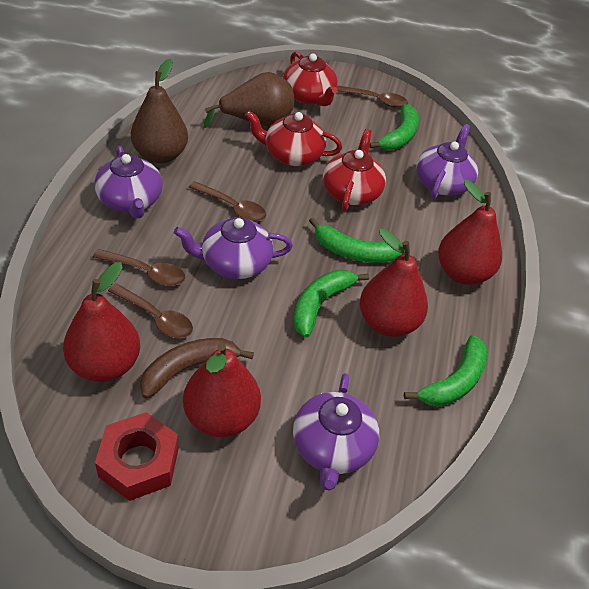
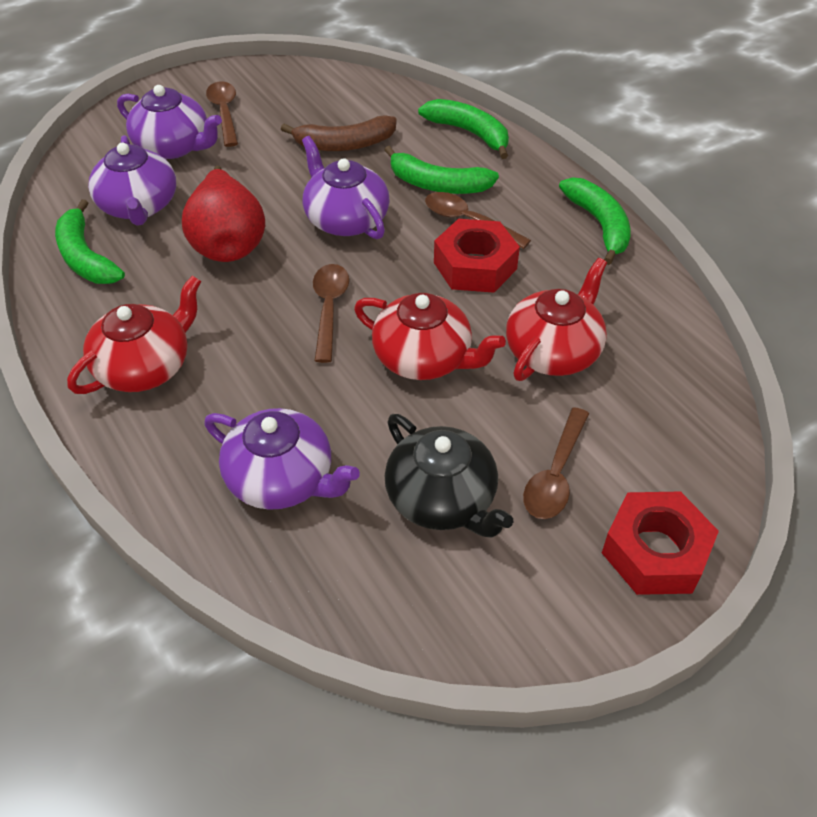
black teapot: none = 0 -> [385,414,513,538] = 1
brown pear: [131,59,188,164] [204,72,294,128] = 2 -> none = 0
red nut: [95,412,179,501] = 1 -> [434,219,520,293] [602,492,719,595] = 2
red pear: [63,262,140,382] [183,343,261,437] [360,229,428,337] [438,180,502,285] = 4 -> [182,166,265,262] = 1

